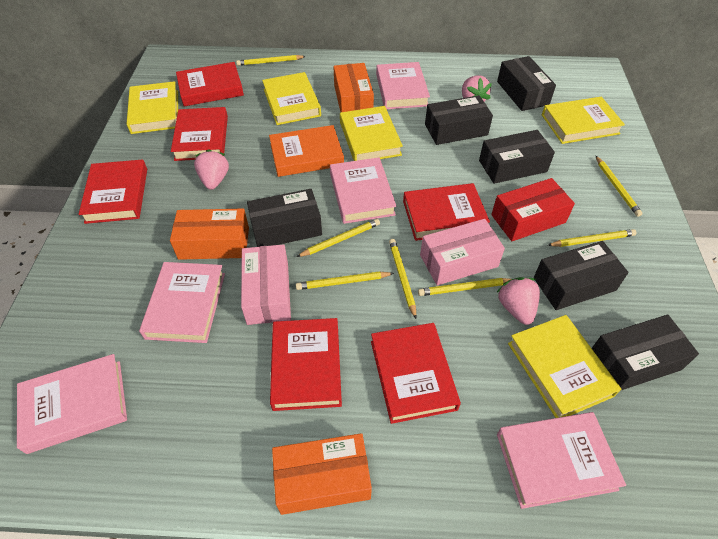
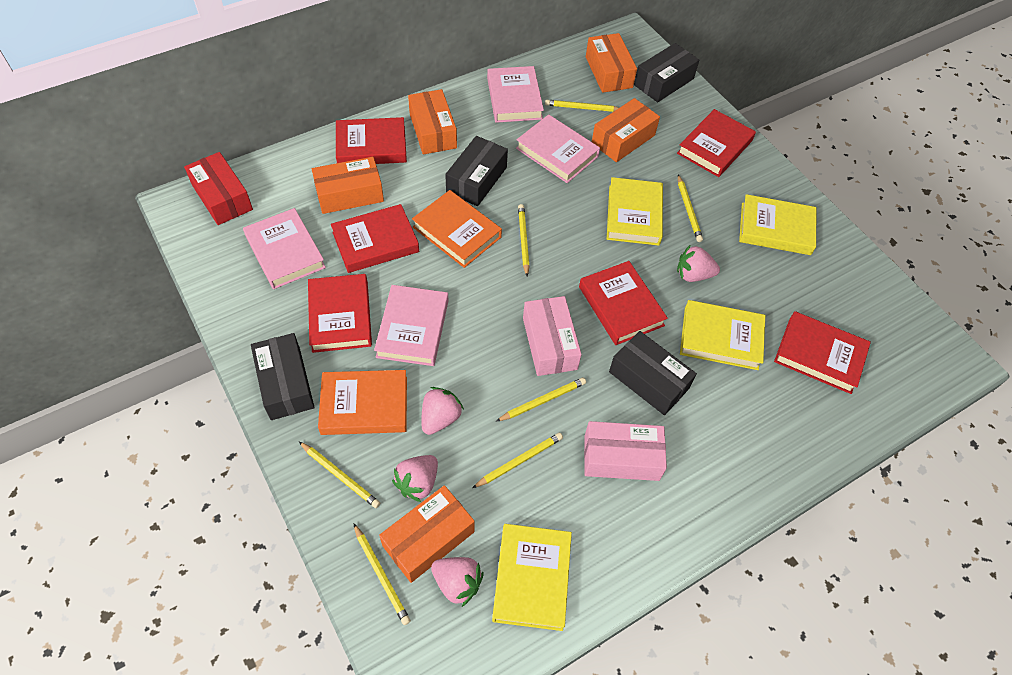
black box: [247,189,322,247] [425,95,493,145] [479,130,555,184] [497,56,556,111] [534,241,629,310] [592,315,699,391] = 6 -> [251,333,315,420] [445,136,508,206] [609,331,697,415] [634,43,699,102] = 4
orange book: [269,125,344,177] = 1 -> [318,370,407,435] [412,190,502,268] = 2
orange box: [170,209,249,260] [272,433,372,515] [333,63,374,112] = 3 -> [312,157,384,214] [379,485,475,583] [408,89,457,154] [586,33,637,93] [592,98,660,162] = 5
pink book: [17,354,127,454] [139,262,225,343] [330,157,397,224] [376,62,430,109] [497,412,626,509] = 5 -> [243,208,326,289] [374,285,448,366] [487,66,544,123] [516,114,600,183] = 4
pink strawberry: [194,149,229,190] [462,75,492,102] [497,277,540,325] = 3 -> [392,455,438,502] [421,387,464,435] [431,557,484,607] [677,245,720,282] = 4
yellow book: [127,81,178,134] [262,72,321,125] [340,106,403,161] [508,315,621,418] [542,97,625,144] = 5 -> [492,524,572,631] [607,177,663,246] [680,300,765,370] [739,194,816,255] = 4

